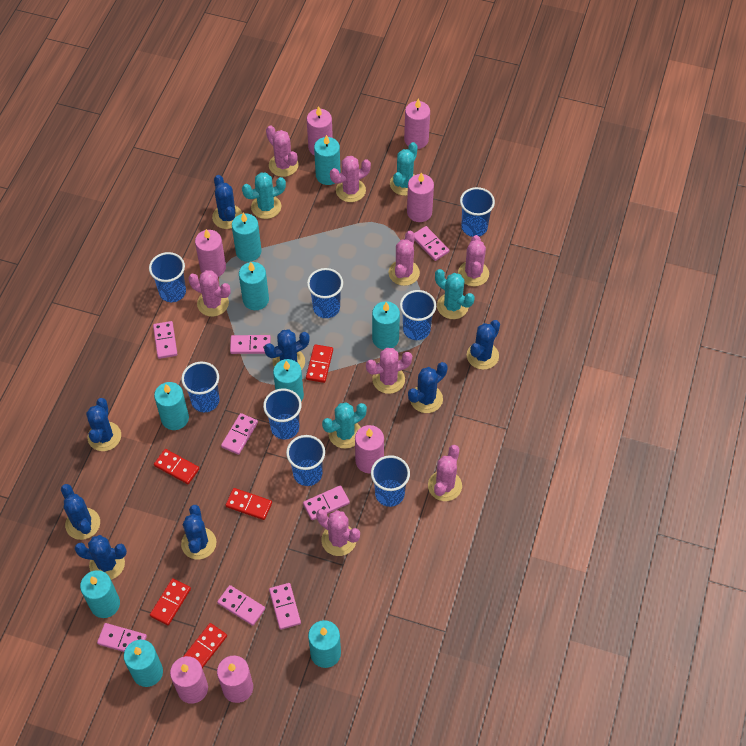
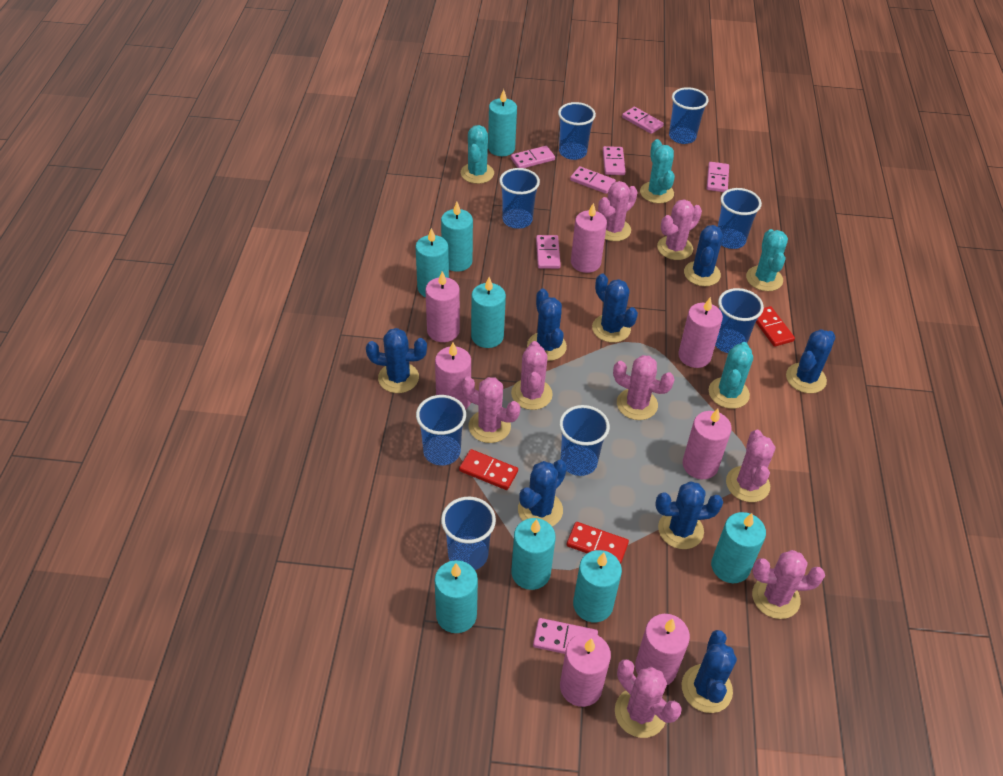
pink domino: [97,623,147,652] [153,321,177,359] [217,585,265,626] [221,413,258,455] [230,335,271,354] [269,583,301,630] [303,485,350,520] [414,226,449,261] = 8 -> [511,146,555,168] [533,618,598,654] [536,235,561,269] [570,166,616,194] [603,146,626,175] [622,107,664,134] [707,162,729,192] = 7
red domino: [150,578,191,625] [154,449,199,484] [183,623,227,668] [226,488,272,520] [306,344,333,383] = 5 -> [459,449,518,490] [567,522,629,564] [756,306,795,347] = 3
turquoise candle: [80,570,120,618] [124,639,163,687] [154,382,189,430] [232,213,262,262] [239,262,269,310] [273,359,304,402] [308,620,341,668] [314,135,341,185] [372,301,400,350] = 9 -> [415,228,449,297] [435,560,478,633] [441,202,473,272] [471,277,506,348] [488,89,517,156] [511,518,556,590] [573,550,622,622] [711,512,766,583] = 8

